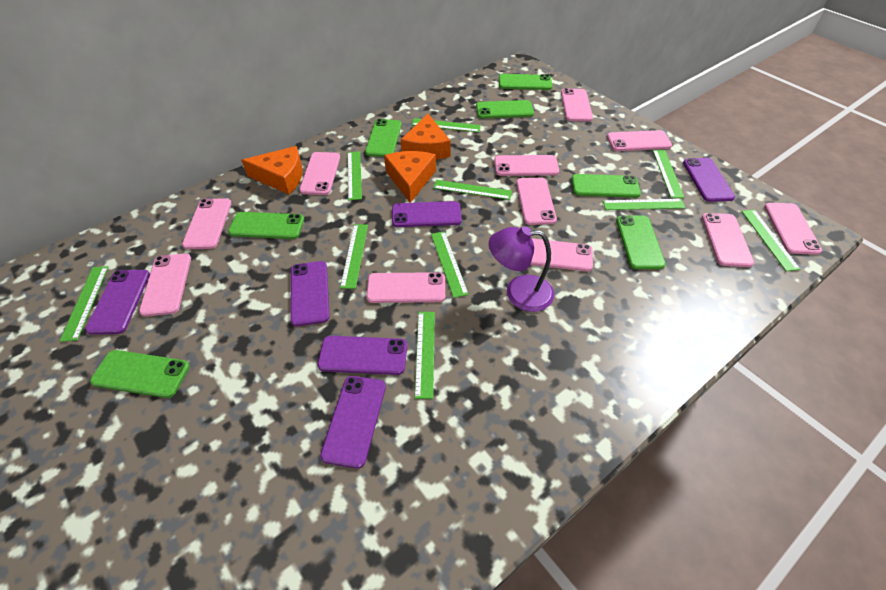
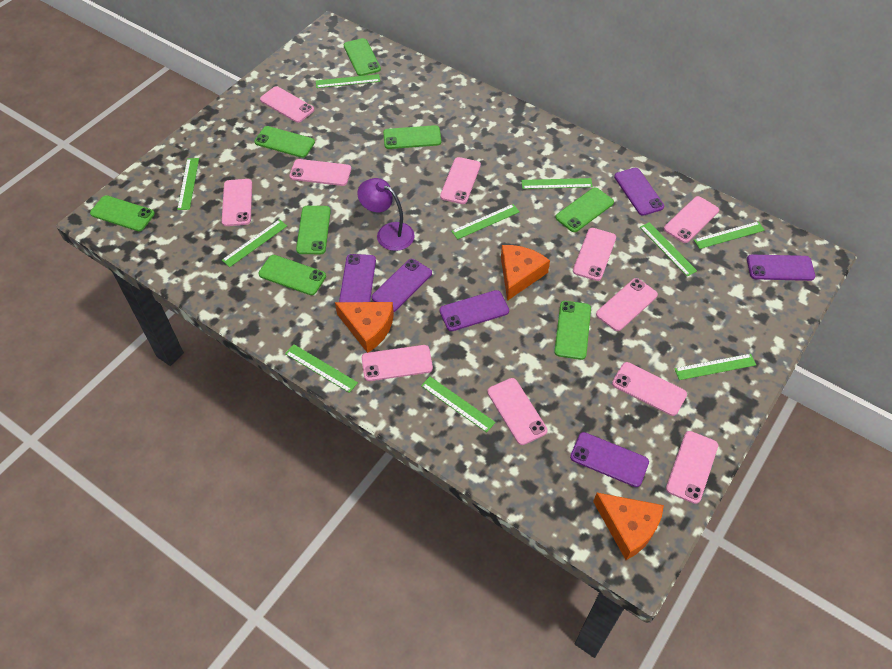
green phone: [90,350,190,398] [228,212,304,239] [365,119,401,157] [476,100,534,119] [499,74,552,90] [572,174,641,198] [616,216,666,269] = 7 -> [90,195,155,231] [255,126,315,158] [259,255,326,295] [296,206,331,254] [344,38,381,76] [383,125,441,149] [554,301,591,360] [555,188,614,232] = 8

